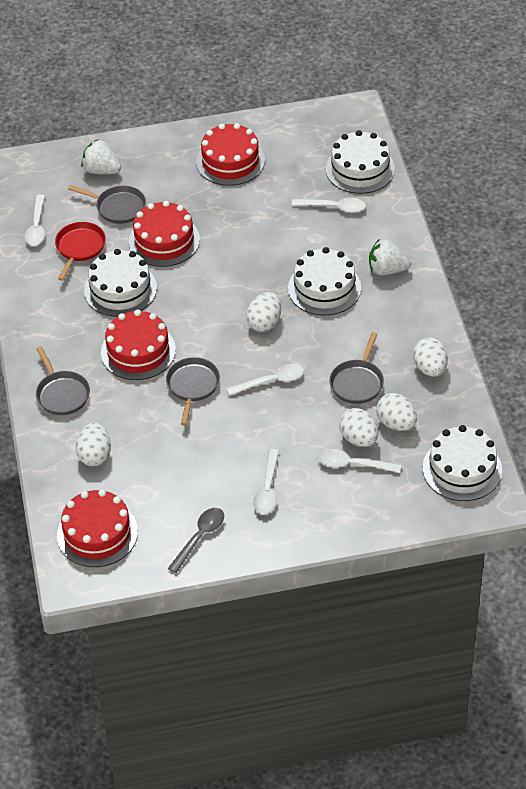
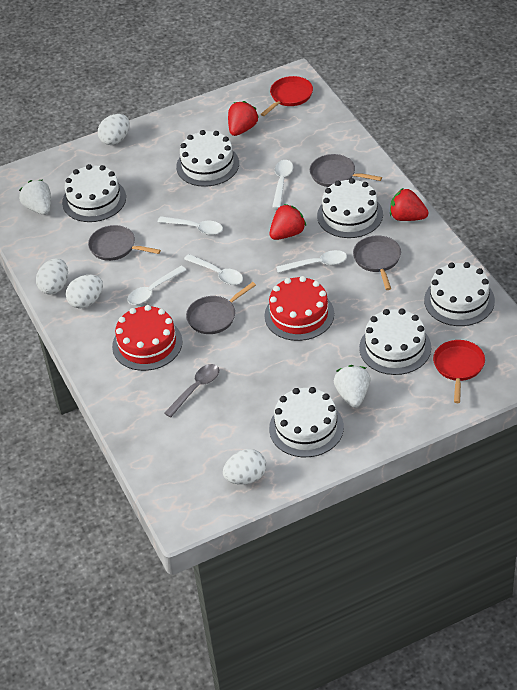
red cake: [57,489,138,567] [101,309,176,380] [129,201,200,267] [196,123,265,186] = 4 -> [112,305,183,371] [264,276,334,341] = 2
red pan: [55,222,106,281] = 1 -> [261,76,313,116] [433,340,485,403] = 2
red strawberry: none = 0 -> [228,101,259,136] [269,204,306,240] [390,188,429,221] = 3
white cake: [84,249,157,317] [288,247,361,316] [326,130,395,194] [423,425,502,501] = 4 -> [62,164,126,222] [176,130,239,187] [269,387,344,457] [317,178,383,238] [359,309,431,375] [424,262,495,326] = 6
white egg: [76,423,111,466] [246,292,281,332] [339,408,378,447] [376,393,417,431] [413,337,448,377] = 5 -> [36,258,68,295] [66,275,103,309] [98,114,130,145] [223,449,266,485] = 4

